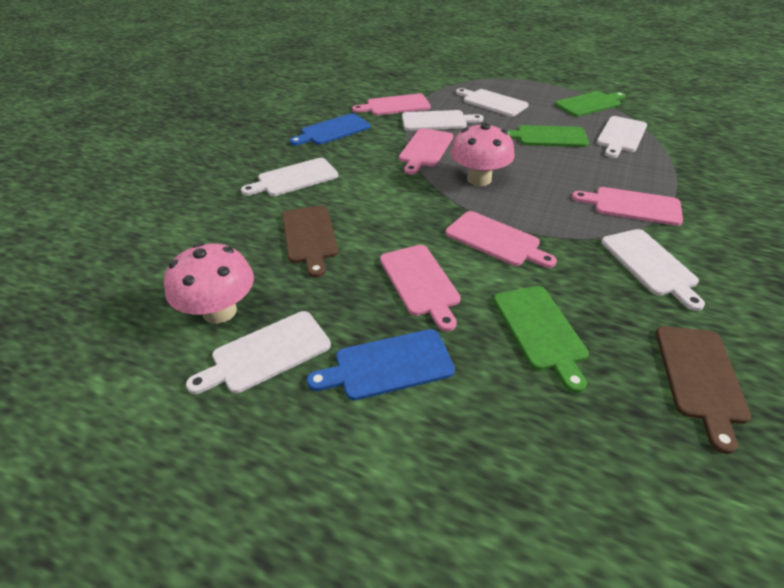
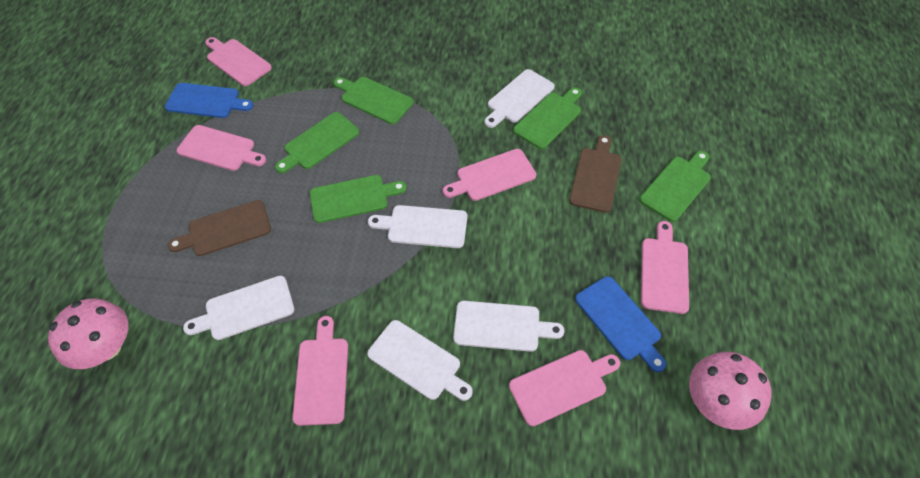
green cutting board: [494,286,589,393] [507,125,589,147] [555,91,626,117] = 3 -> [275,112,359,174] [309,175,407,223] [333,77,413,124] [513,87,582,149] [640,151,711,222] = 5
pink cutting board: [352,93,431,115] [380,245,461,332] [399,128,453,175] [445,211,557,268] [572,187,683,226] = 5 -> [177,125,266,171] [205,37,272,86] [292,316,348,426] [443,149,536,201] [509,350,620,426] [641,221,689,314] = 6
white cutting board: [186,311,331,394] [241,158,338,196] [402,110,483,131] [456,88,529,117] [596,116,647,158] [601,229,705,311] = 6 -> [183,276,294,340] [367,320,473,401] [368,205,467,248] [453,301,565,352] [484,69,555,128] = 5

